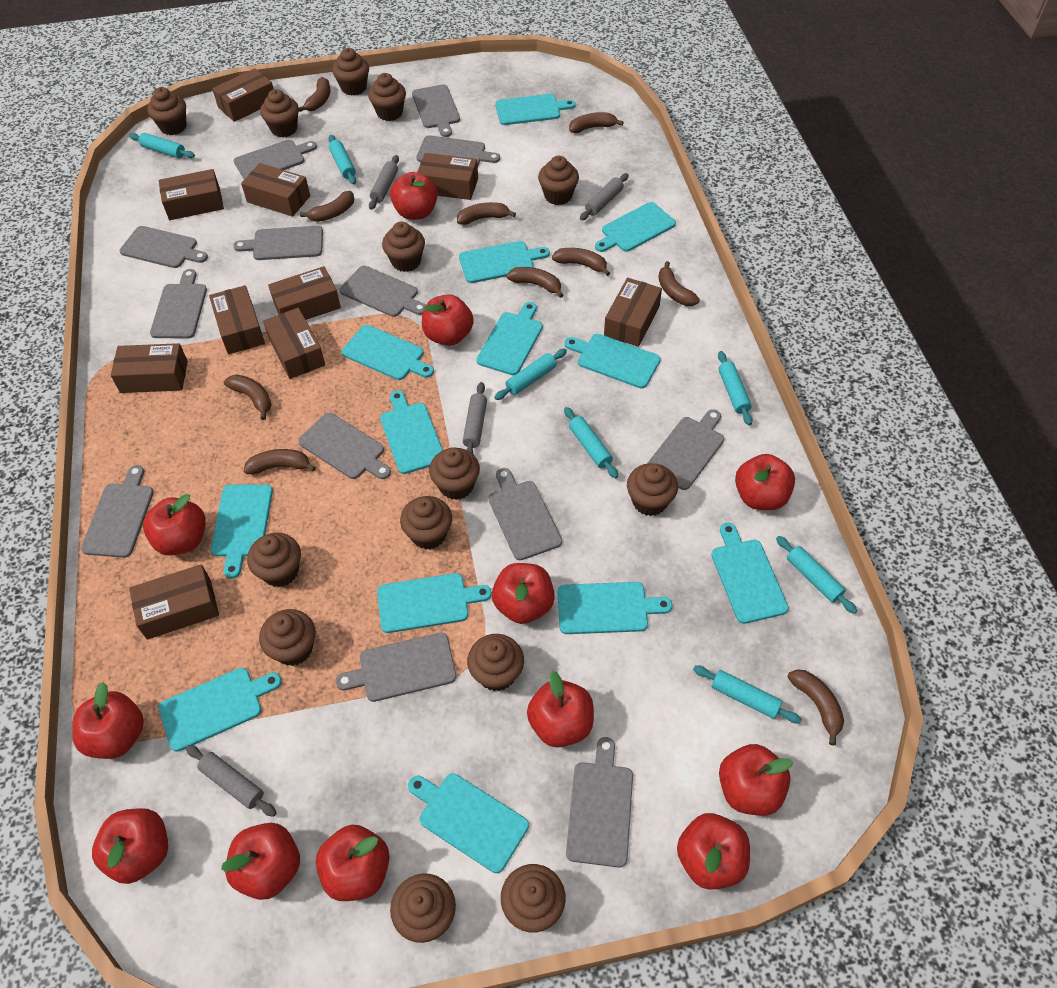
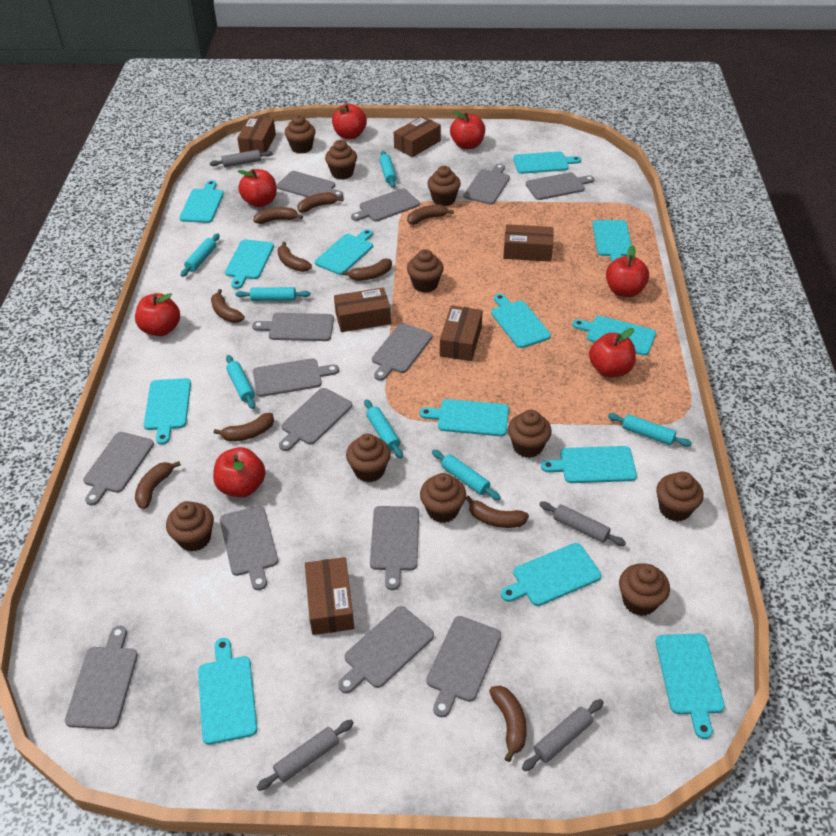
brown box: [111,343,188,393] [129,564,219,640] [158,169,224,220] [209,285,265,354] [212,68,274,122] [241,163,310,217] [263,308,325,379] [268,266,341,320] [417,153,478,200] [604,278,662,347] = 10 -> [237,117,276,153] [305,557,354,635] [334,287,391,332] [394,116,441,157] [440,305,483,361] [503,224,554,262] = 6
brown cupcake: [147,87,187,135] [247,533,301,587] [259,609,316,666] [260,89,299,137] [332,48,369,96] [368,73,406,121] [382,222,425,272] [390,873,456,943] [400,496,452,549] [429,447,480,500] [467,634,524,691] [501,864,566,932] [538,156,579,205] [627,463,678,516] = 14 -> [166,501,214,552] [285,115,316,154] [325,140,357,180] [346,434,391,482] [407,249,444,293] [420,473,466,523] [427,166,461,206] [508,410,552,458] [619,563,670,616] [656,472,704,522] = 10
grey cutting board: [81,465,154,558] [119,226,208,268] [150,269,207,339] [233,226,323,260] [234,140,317,179] [298,413,391,479] [336,632,456,702] [340,266,426,317] [412,84,460,137] [416,135,500,165] [489,468,562,560] [566,737,633,868] [647,409,724,490] = 13 -> [65,626,138,729] [83,432,154,505] [220,506,278,590] [252,313,334,341] [253,358,339,397] [277,171,343,197] [279,388,352,451] [338,606,434,693] [351,189,420,221] [370,506,419,590] [372,323,433,381] [426,616,501,717] [464,164,510,204] [526,172,594,200] = 14
red apple: [72,682,144,759] [92,808,168,884] [143,494,206,556] [221,823,300,900] [316,825,390,901] [390,172,438,220] [422,294,474,346] [492,563,555,624] [527,671,594,748] [677,813,750,890] [719,744,793,816] [735,454,795,510] = 12 -> [135,293,180,336] [213,447,266,497] [238,169,277,207] [332,104,367,139] [450,111,485,149] [589,328,636,378] [606,245,649,297] = 7

